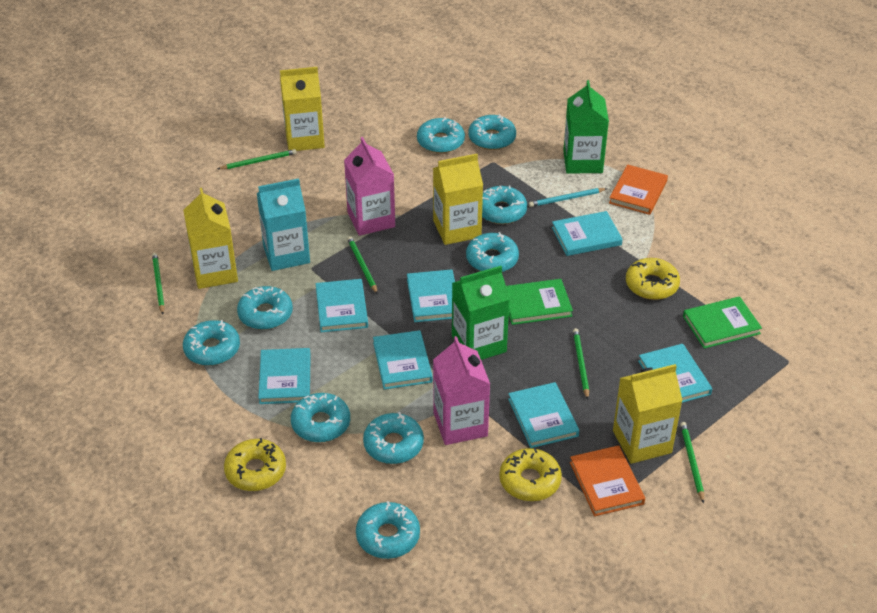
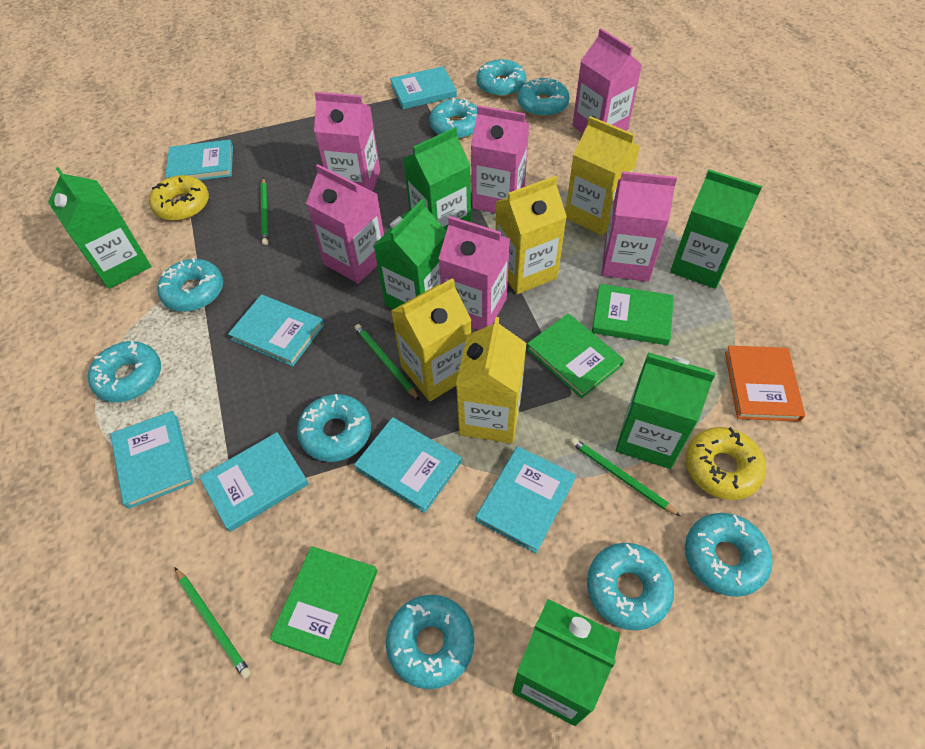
green book: [506,279,573,325] [683,296,762,348] = 2 -> [269,546,377,665] [527,313,624,399] [592,284,674,345] = 3
green carton: [452,266,510,360] [563,80,609,173] = 2 -> [48,167,151,289] [374,199,447,309] [403,127,471,231] [512,599,620,726] [616,353,716,469] [670,169,762,289] = 6
green pencil: [152,253,165,314] [218,149,296,169] [347,236,378,294] [573,328,589,399] [680,422,704,504] = 5 -> [174,567,251,679] [260,177,268,245] [355,324,420,401] [571,438,680,516] = 4
orange book: [570,445,645,516] [609,165,668,215] = 2 -> [725,346,805,422] = 1
pink carton: [344,137,395,236] [433,336,490,445] = 2 -> [306,164,384,284] [314,92,380,191] [438,216,510,330] [471,105,529,213] [572,28,642,133] [602,171,677,282] = 6
turquoise carton: [257,179,310,271] = 1 -> none = 0
turquoise pencil: [529,188,607,207] = 1 -> none = 0
yellow donut: [224,438,286,491] [500,448,562,501] [626,258,680,300] = 3 -> [149,175,209,221] [685,427,766,500] = 2

